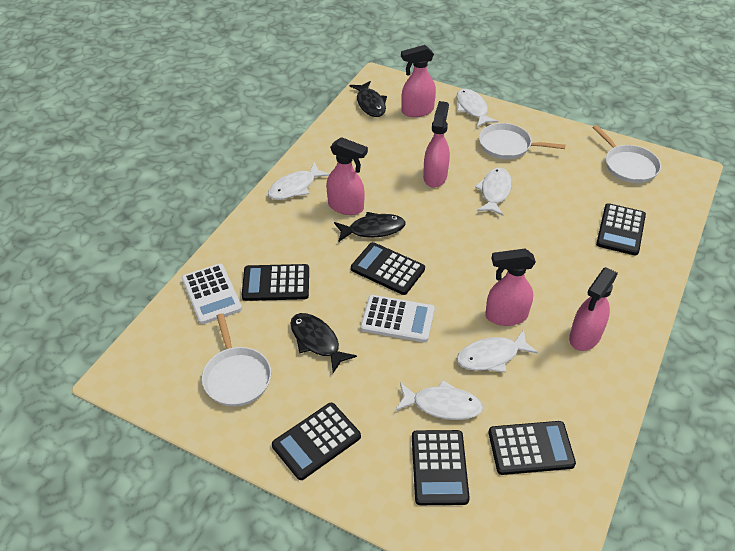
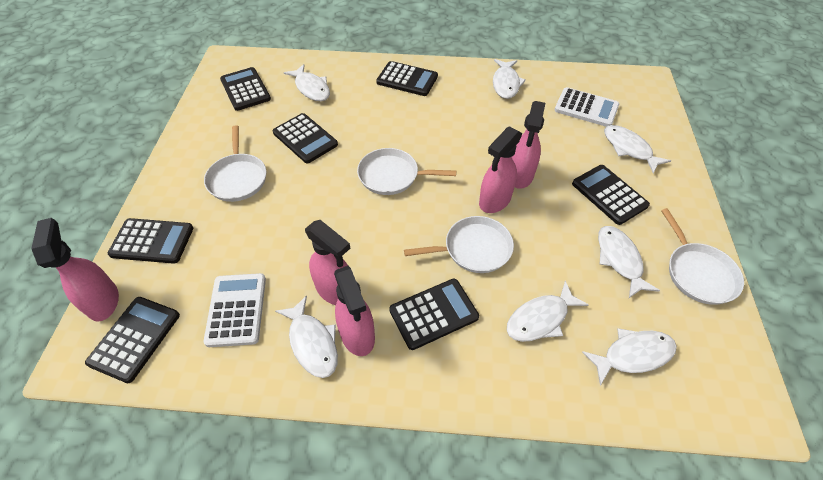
black calculator: [242,264,309,301] [272,403,361,480] [351,242,425,295] [412,430,470,505] [488,421,576,475] [596,203,646,256] = 6 -> [85,297,180,383] [108,218,193,264] [220,67,271,111] [273,113,338,163] [376,61,438,96] [389,279,479,350] [572,165,650,225] = 7
black fish: [290,313,357,373] [334,212,406,242] [349,81,387,117] = 3 -> none = 0
white fish: [268,162,329,200] [395,380,483,420] [457,89,498,127] [457,330,538,372] [475,168,512,216] = 5 -> [275,295,338,378] [284,64,330,101] [493,59,526,99] [507,281,589,342] [582,328,677,386] [598,226,660,298] [604,125,671,173] = 7
white pan: [202,313,271,407] [479,123,566,159] [592,125,661,183] = 3 -> [204,125,266,202] [357,148,456,195] [404,216,514,273] [661,208,744,305] = 4

